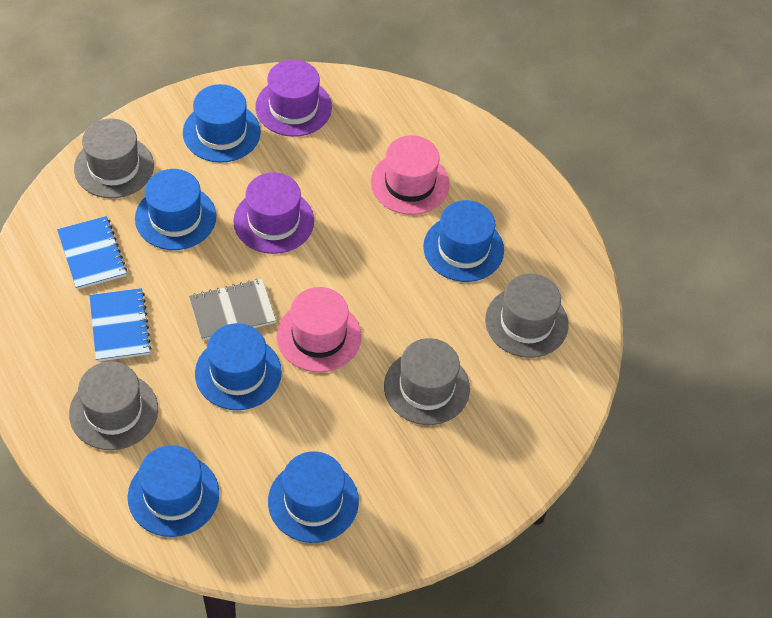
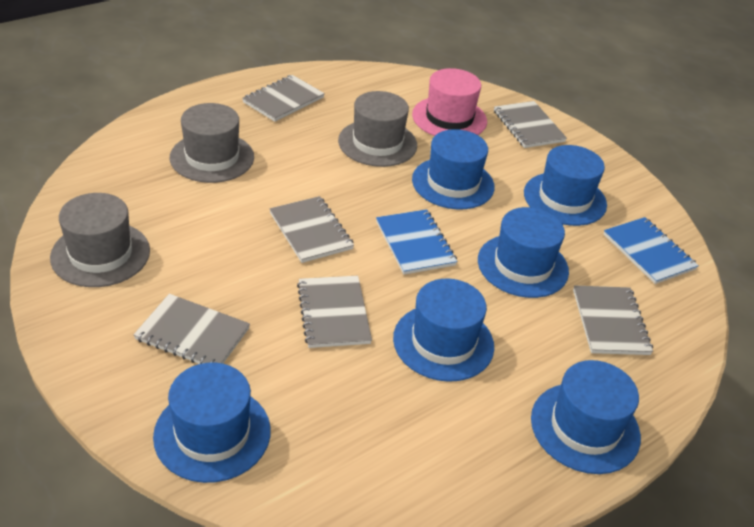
grey hat: [69,361,158,450] [74,118,154,198] [384,338,470,425] [485,274,568,358] = 4 -> [50,193,150,287] [170,103,254,183] [338,91,417,167] = 3
grey notebook: [189,279,276,341] = 1 -> [134,294,250,364] [242,75,325,122] [269,196,354,263] [297,276,372,348] [494,101,567,148] [573,285,653,355] = 6
pink hat: [277,287,361,372] [371,135,449,215] = 2 -> [412,68,487,136] = 1
purple hat: [233,172,314,254] [255,60,332,137] = 2 -> none = 0

